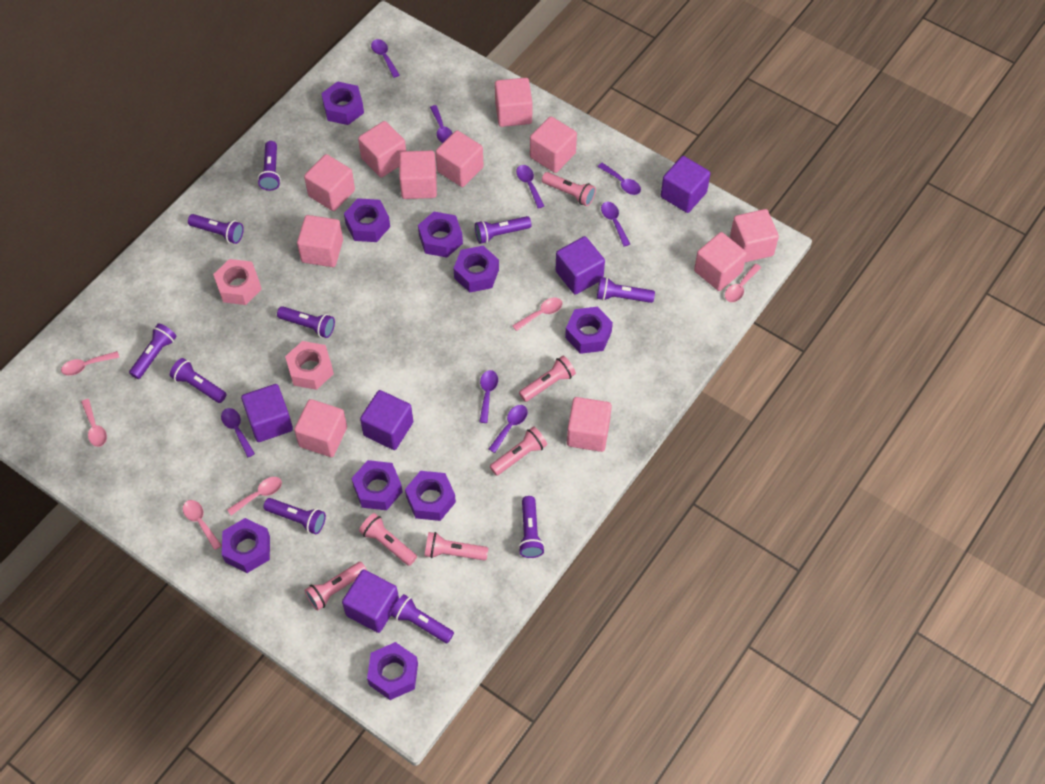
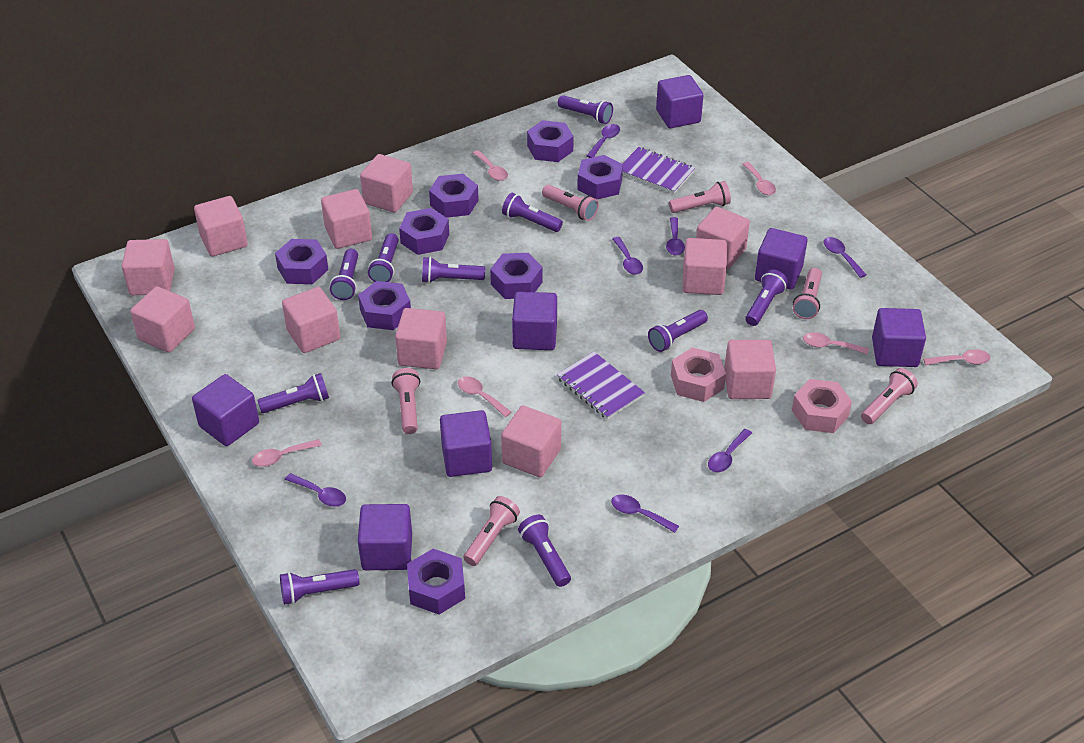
purple cube: [241,384,293,442] [342,569,399,633] [360,390,413,450] [555,236,605,295] [661,156,711,213] = 5 -> [192,374,259,446] [358,504,412,570] [440,410,492,477] [512,292,557,350] [656,75,704,128] [755,228,808,290] [872,308,926,367] = 7
purple notebook: none = 0 -> [557,352,645,420] [622,147,695,194] = 2
purple nut: [222,518,270,573] [321,81,364,125] [344,198,390,242] [352,460,402,510] [367,642,418,700] [405,471,456,521] [418,212,463,258] [453,246,499,292] [565,307,613,354] = 9 -> [275,239,329,284] [358,281,411,330] [399,208,449,255] [407,549,465,614] [429,174,479,218] [490,253,542,299] [527,120,574,162] [577,155,623,199] = 8
purple spoon: [221,408,255,458] [371,39,400,78] [430,105,453,143] [479,370,498,423] [489,405,528,453] [516,165,544,209] [598,163,641,195] [601,202,630,247] = 8 -> [285,473,346,507] [587,124,620,158] [611,495,679,533] [613,237,643,275] [666,217,685,256] [708,429,752,472] [824,237,866,278] = 7

